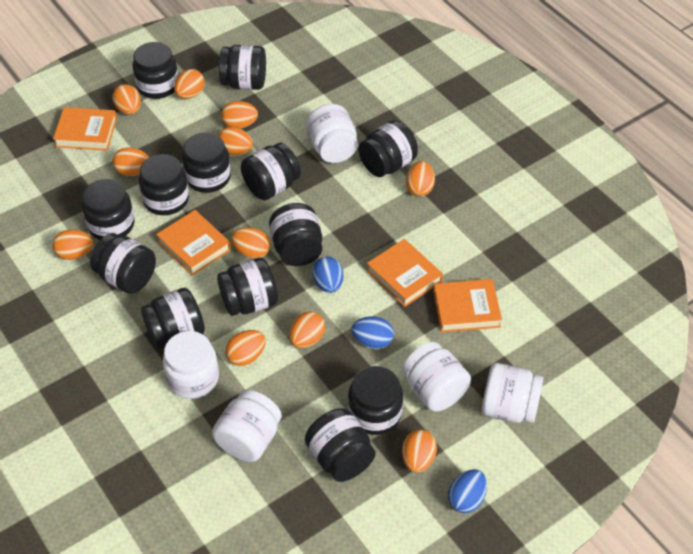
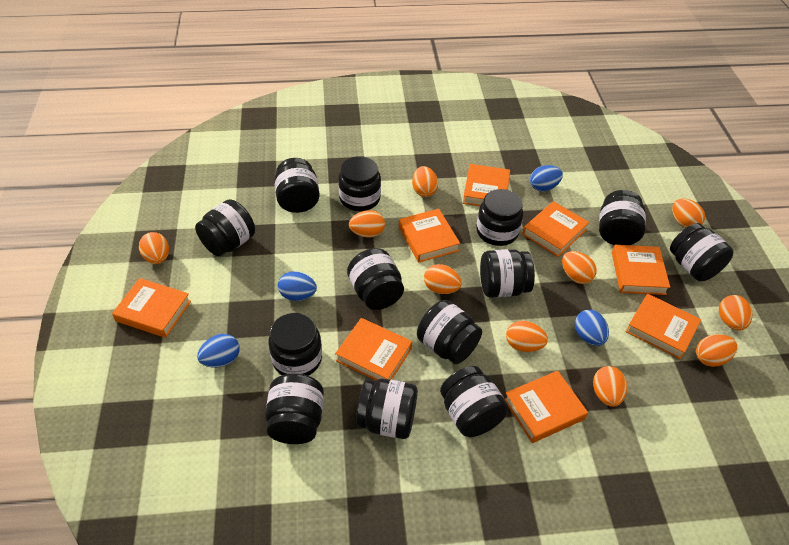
blue egg: [312,256,343,293] [351,316,394,349] [448,469,487,513] = 3 -> [197,334,240,368] [278,271,317,301] [530,165,563,192] [575,310,609,346] = 4
orange book: [53,107,117,151] [156,210,231,276] [367,239,443,307] [433,279,502,332] = 4 -> [112,278,191,338] [335,318,412,381] [399,209,460,263] [463,164,510,206] [505,371,588,443] [522,201,589,257] [612,245,670,295] [626,294,701,360] = 8
orange egg: [52,229,94,260] [112,84,141,115] [113,147,149,176] [174,69,205,99] [218,127,253,156] [221,101,258,129] [225,330,266,366] [231,227,270,259] [289,311,325,348] [402,430,437,473] [406,161,435,197] = 11 -> [139,232,169,264] [349,210,385,238] [412,166,438,197] [424,264,462,294] [506,321,548,352] [562,251,597,284] [593,366,627,407] [672,199,705,228] [696,334,738,367] [719,295,753,331] = 10
white jar: [163,331,219,399] [212,390,282,462] [306,104,358,163] [402,342,471,412] [482,363,543,423] = 5 -> none = 0

